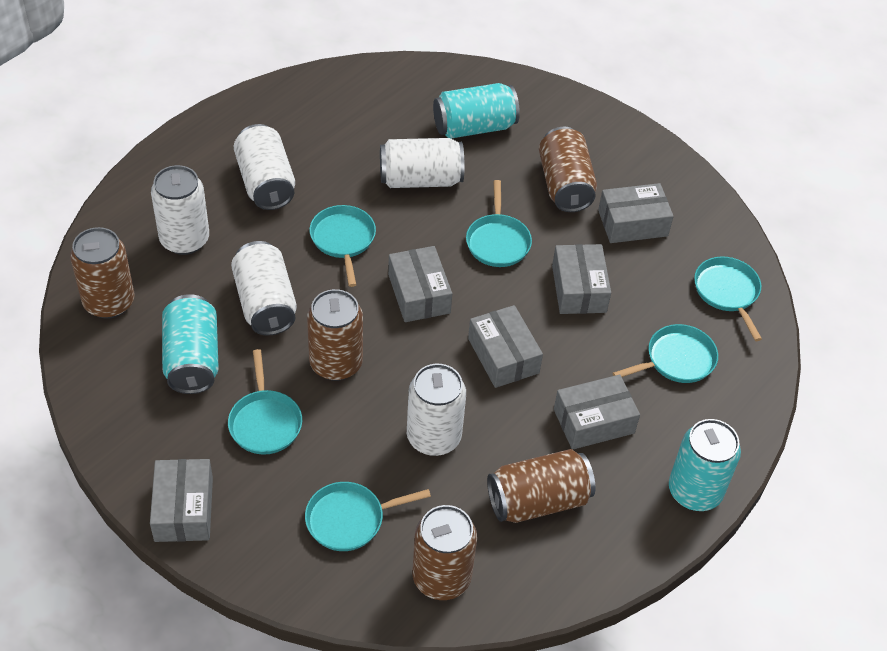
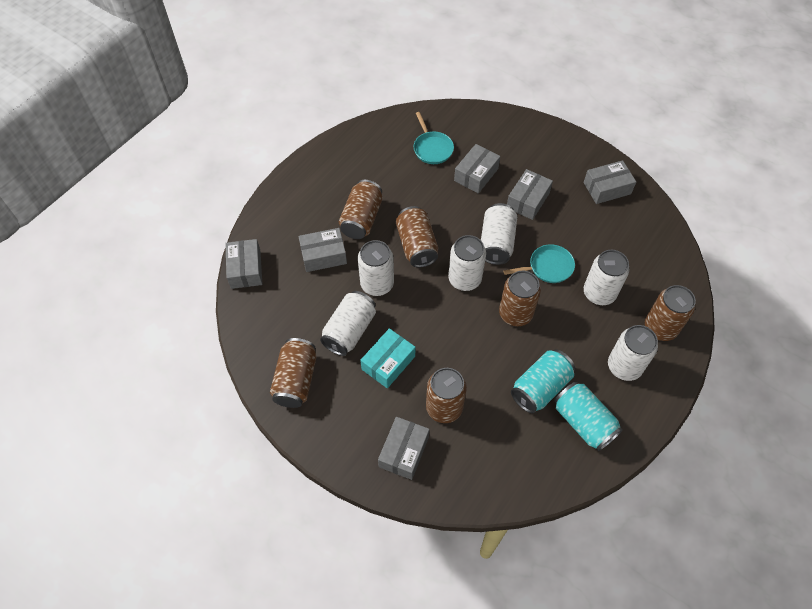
brown can: [70,227,135,319] [307,289,363,381] [412,505,477,600] [487,449,596,523] [539,127,597,212] = 5 -> [270,338,317,408] [339,180,382,239] [396,206,438,268] [426,368,467,423] [499,271,541,326] [645,285,696,341] = 6
turquoise box: none = 0 -> [360,328,415,388] = 1
turquoise can: [162,294,219,394] [433,83,520,138] [669,419,741,511] = 3 -> [511,349,575,413] [554,382,623,451] = 2
turquoise pan: [228,349,302,454] [305,482,431,551] [310,205,376,287] [466,180,532,267] [613,324,718,383] [694,257,762,341] = 6 -> [414,112,454,164] [503,244,575,283] = 2
white can: [151,165,209,255] [231,241,297,336] [234,124,295,210] [380,138,464,188] [407,364,466,456] = 5 -> [320,291,376,356] [358,240,394,296] [448,235,486,291] [481,203,517,265] [584,250,629,305] [608,325,658,381] = 6

